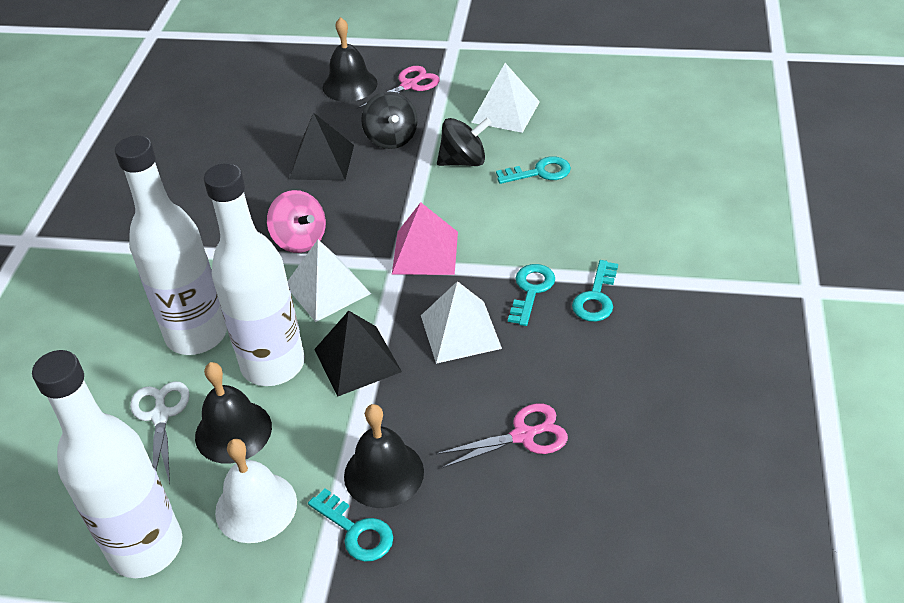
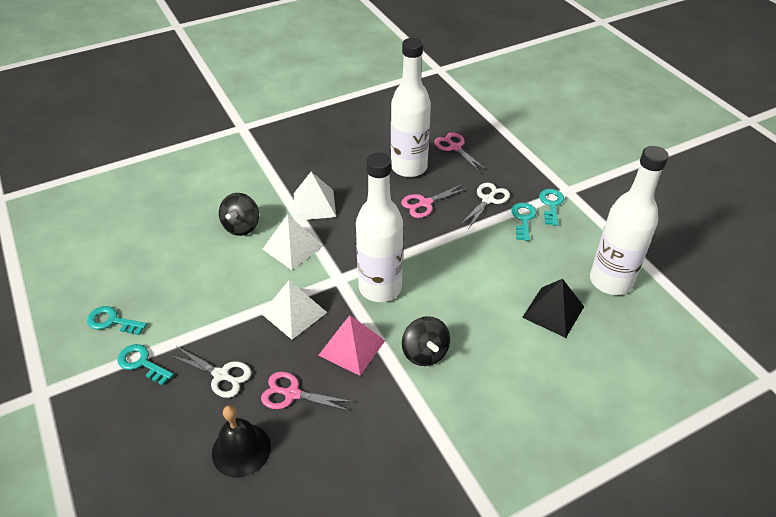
black bell: [195,362,272,464] [323,17,378,102] [344,404,424,508] = 3 -> [212,405,271,478] = 1
black pyramid: [289,113,354,181] [314,311,402,397] = 2 -> [522,279,584,338] = 1
pink scissors: [357,66,440,109] [436,403,568,468] = 2 -> [261,372,354,411] [401,184,469,218] [434,132,487,172] = 3
pink spinning top: [267,190,326,253] = 1 -> none = 0
white bell: [215,439,297,543] = 1 -> none = 0
white scissors: [130,381,190,484] = 1 -> [169,346,252,398] [460,183,510,229] = 2

